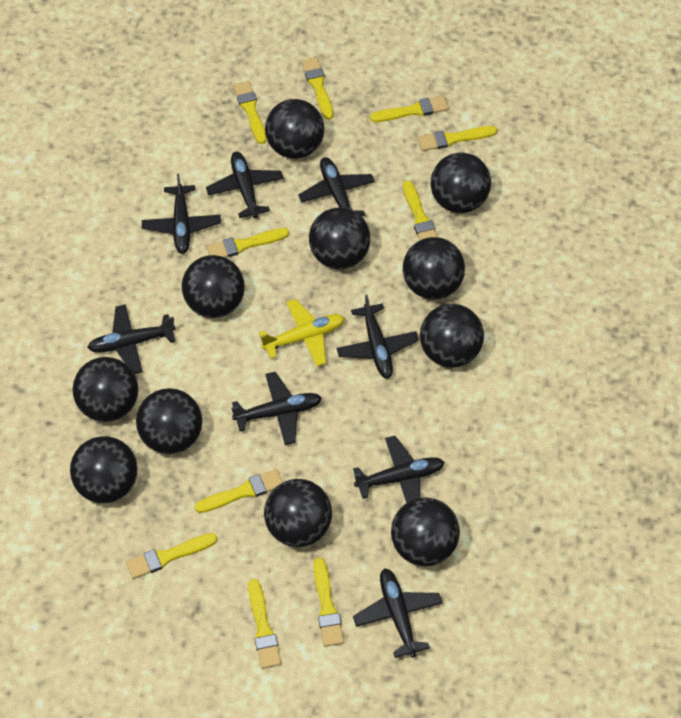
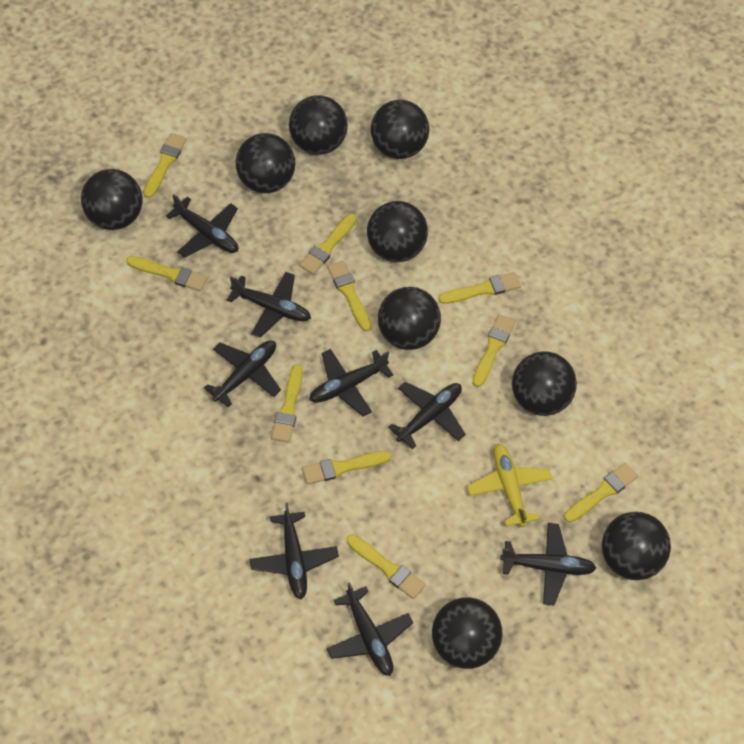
black ball: [70,436,138,503] [73,357,138,422] [136,388,202,454] [182,255,245,318] [264,479,332,547] [265,99,324,159] [309,208,370,269] [391,497,460,566] [403,237,465,300] [420,304,484,368] [430,152,491,213] = 11 -> [81,169,143,230] [236,133,295,193] [289,95,348,155] [367,201,428,262] [371,100,429,159] [378,287,441,350] [432,597,502,669] [512,351,577,416] [602,512,671,580] = 9

